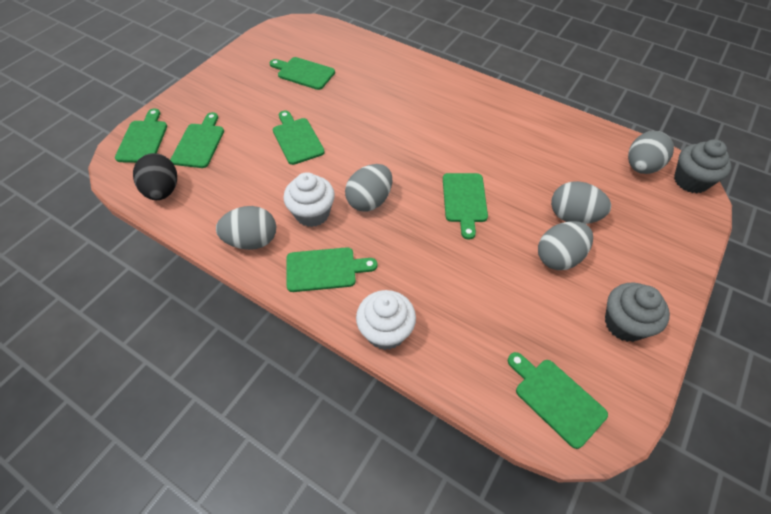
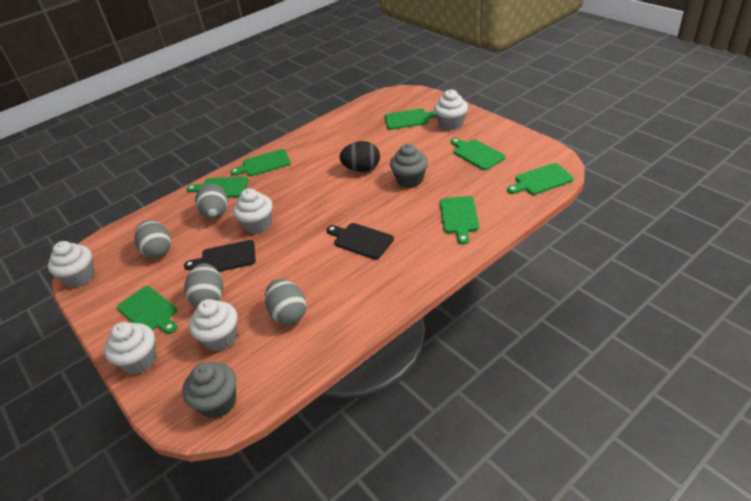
black cutting board: none = 0 -> [184,240,256,272] [326,223,394,259] = 2
grey egg: [216,206,276,250] [345,164,392,212] [538,221,593,270] [551,181,611,224] [628,131,674,174] = 5 -> [134,220,171,259] [184,263,223,307] [195,184,228,219] [265,279,307,325] = 4
white cupcake: [283,172,335,227] [356,290,416,350] = 2 -> [48,241,95,287] [104,322,157,374] [189,299,237,351] [233,188,273,234] [434,89,468,130] = 5

